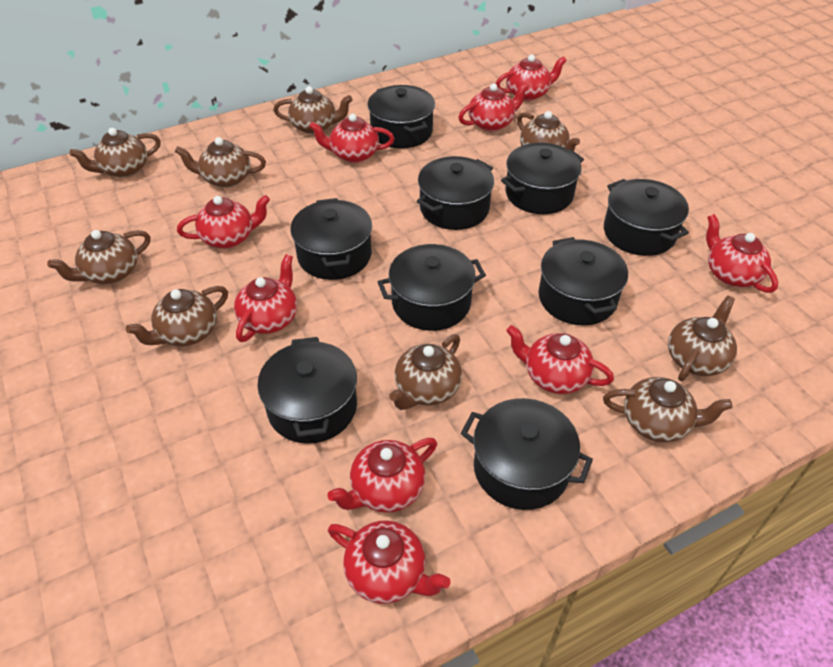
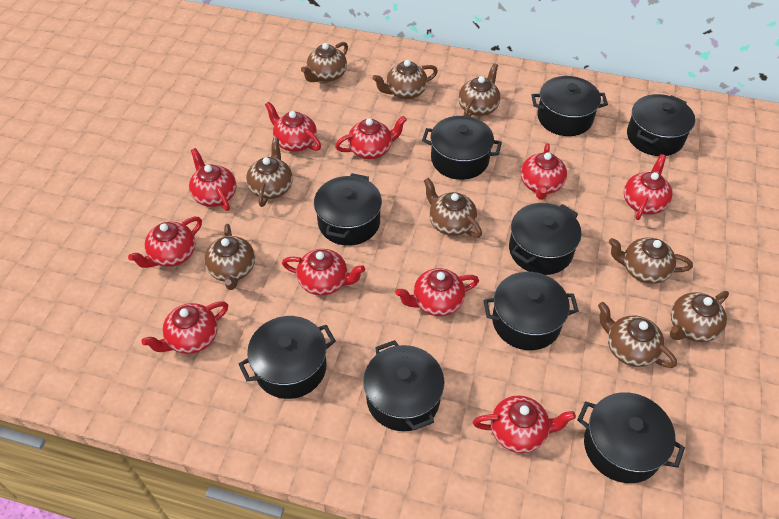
red teapot: [177,195,270,248] [234,254,297,342] [309,114,395,163] [327,438,437,513] [328,521,451,604] [458,82,529,131] [496,55,567,101] [506,325,614,394] [706,214,778,293] = 9 -> [128,217,202,268] [141,301,228,354] [189,148,236,211] [265,102,321,152] [282,249,365,296] [335,116,407,159] [396,268,479,316] [473,395,576,453] [521,143,567,200] [624,154,673,220] = 10

